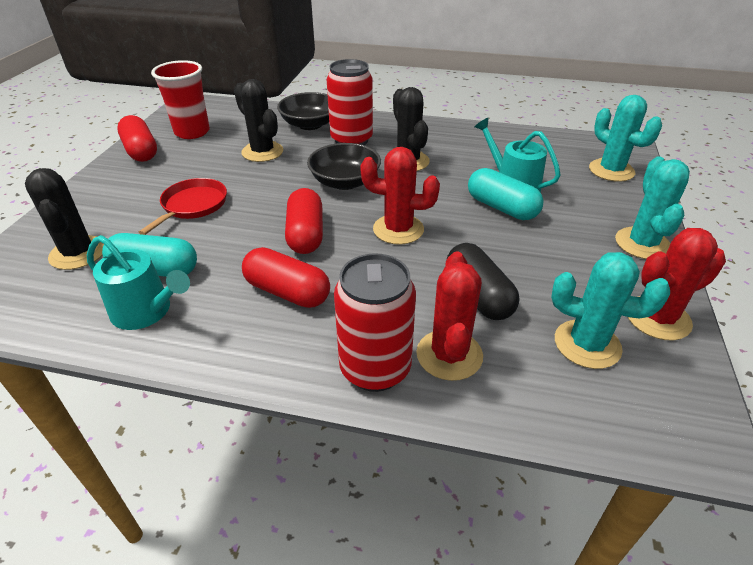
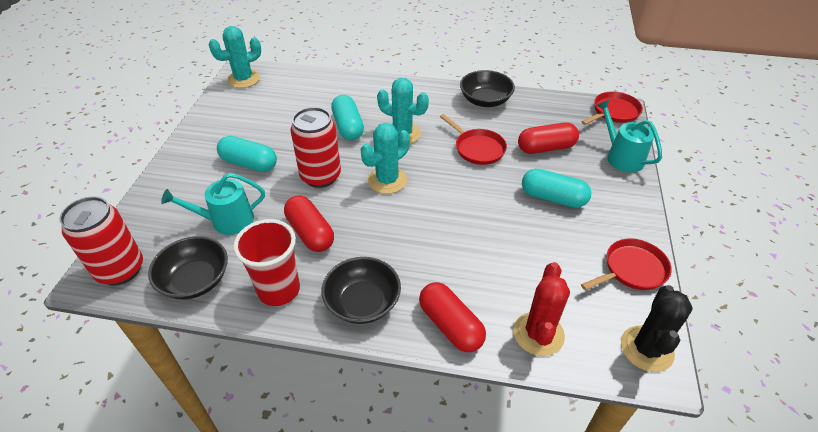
black bowl: [277,92,329,130] [307,143,381,190] = 2 -> [148,236,228,299] [322,257,401,324] [460,70,515,107] = 3
black cactus: [25,168,104,270] [234,79,283,162] [393,87,430,171] = 3 -> [621,285,693,372] = 1
black capsule: [446,243,520,320] = 1 -> none = 0
red cactus: [360,147,440,245] [416,252,483,381] [628,228,726,341] = 3 -> [514,262,570,356] = 1
red pan: [139,178,227,235] = 1 -> [440,114,507,165] [581,92,643,125] [581,238,672,290] = 3
turquoise capsule: [102,233,197,277] [468,168,544,220] = 2 -> [217,136,277,172] [331,95,364,140] [522,169,591,208] = 3

